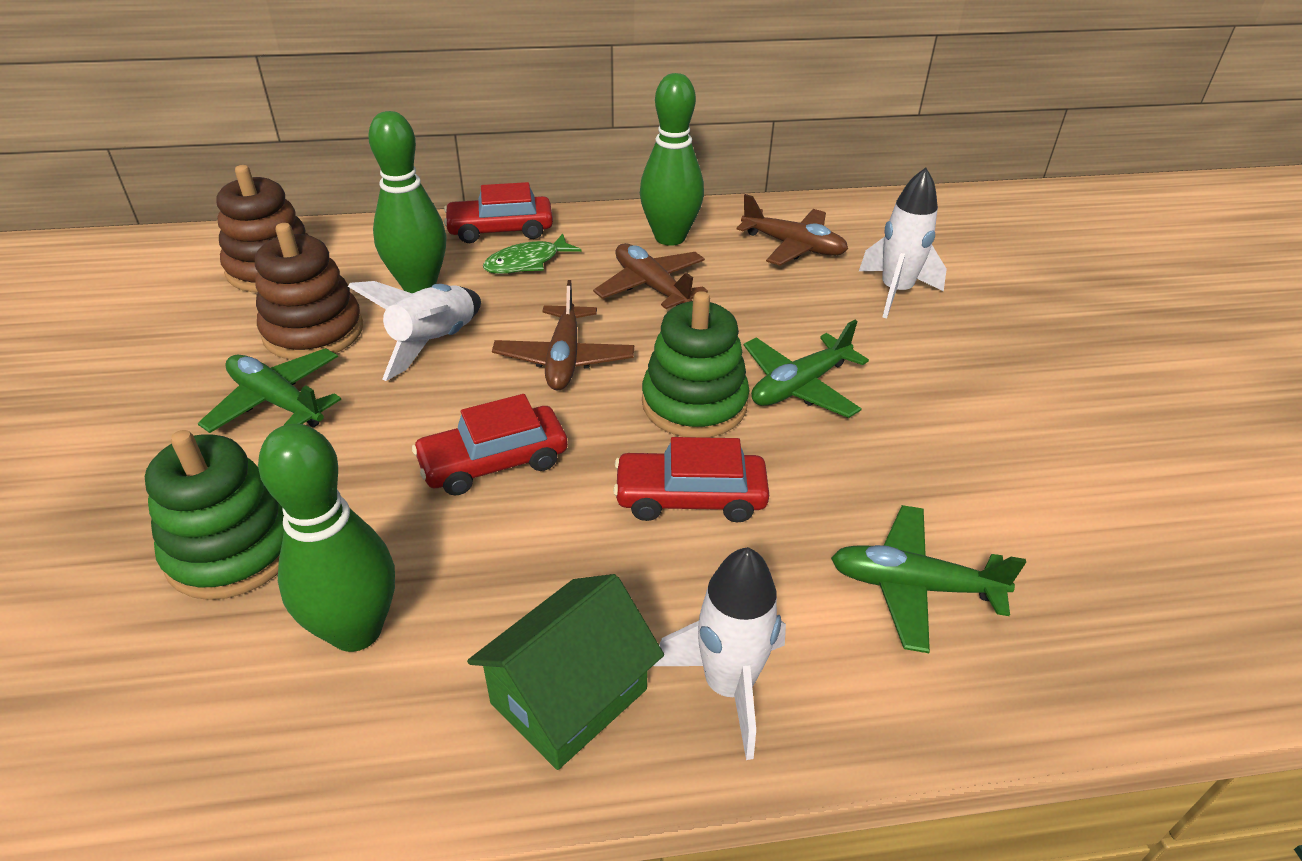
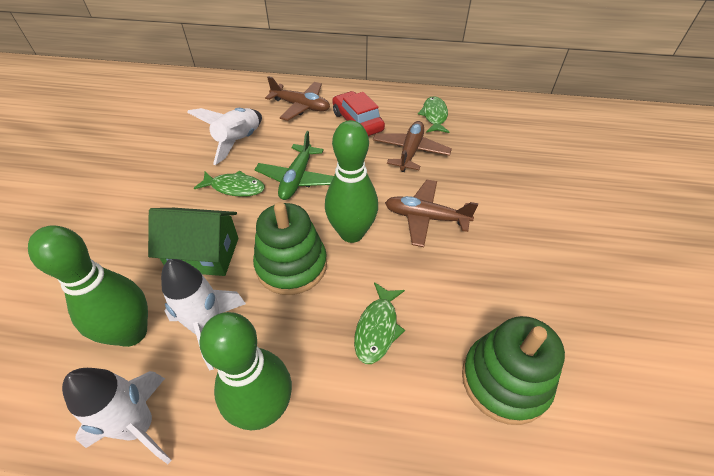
brown stacking toy: [216,165,308,292] [255,223,363,360] = 2 -> none = 0
green fish: [483,234,582,274] = 1 -> [194,170,265,197] [354,282,405,364] [418,96,449,133] = 3
green plane: [198,348,341,433] [744,320,869,418] [831,505,1026,653] = 3 -> [254,131,334,200] = 1
red car: [412,394,568,496] [444,182,553,243] [613,437,769,522] = 3 -> [332,91,385,136] = 1

